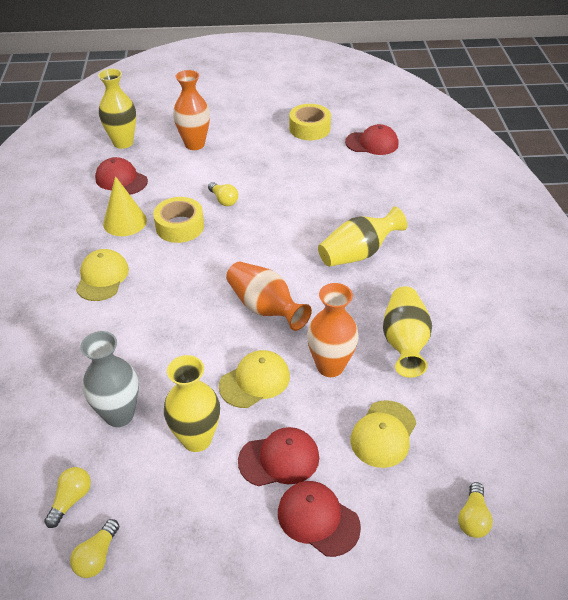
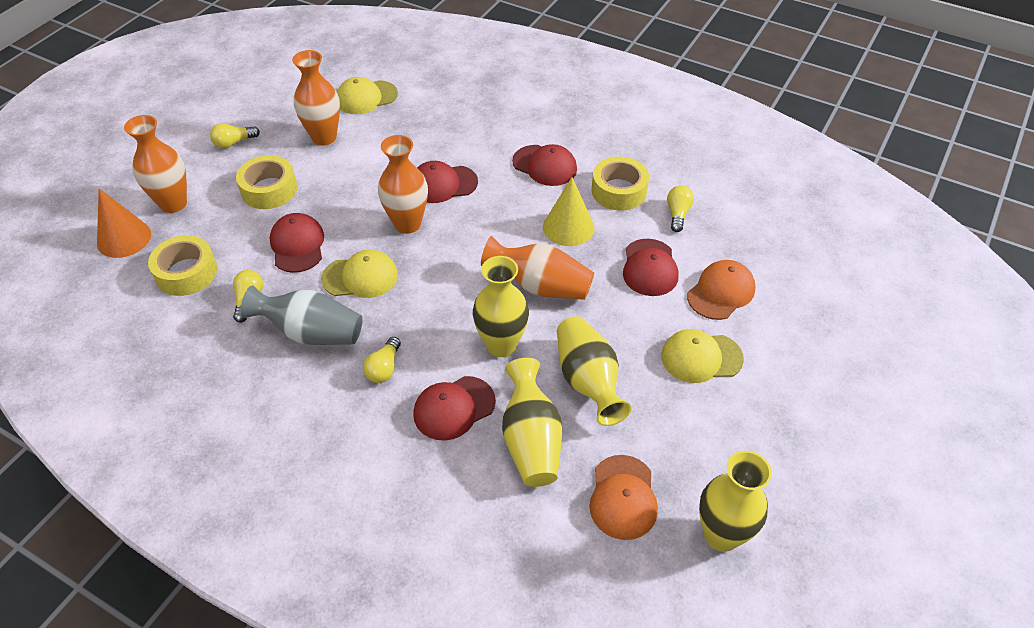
orange cap: none = 0 -> [589,455,658,540] [687,260,755,320] = 2
orange cone: none = 0 -> [97,188,151,258] = 1
orange vase: [173,70,210,150] [226,262,312,331] [307,283,359,377] = 3 -> [124,115,187,213] [292,50,340,145] [378,135,428,234] [481,236,594,300] = 4
red cap: [95,157,148,194] [238,427,319,486] [278,481,361,557] [345,124,398,155] = 4 -> [270,213,324,273] [413,376,496,441] [417,161,478,203] [512,144,577,186] [623,239,679,296] = 5
yellow tape: [153,197,204,243] [289,104,331,140] = 2 -> [148,235,217,296] [236,155,297,209] [591,156,649,211] = 3

